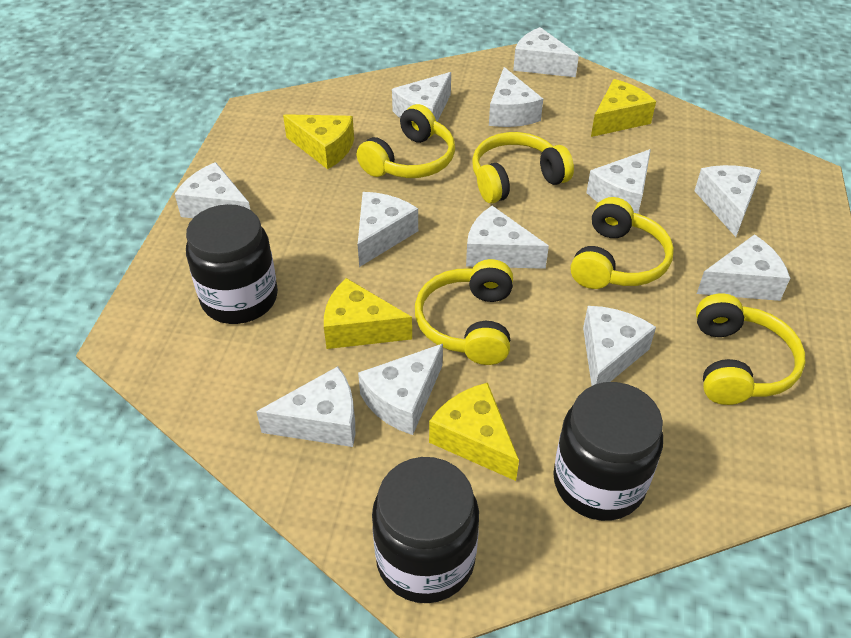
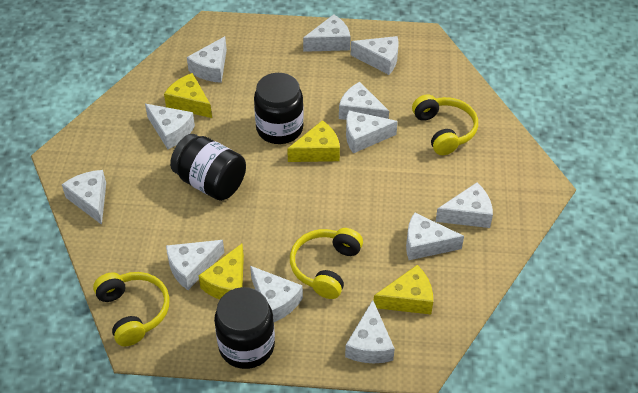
yellow headphones: [357,104,455,178] [415,259,513,365] [472,132,574,203] [571,197,674,289] [696,293,805,405] = 5 -> [93,272,169,346] [290,228,363,299] [412,94,478,155] = 3

